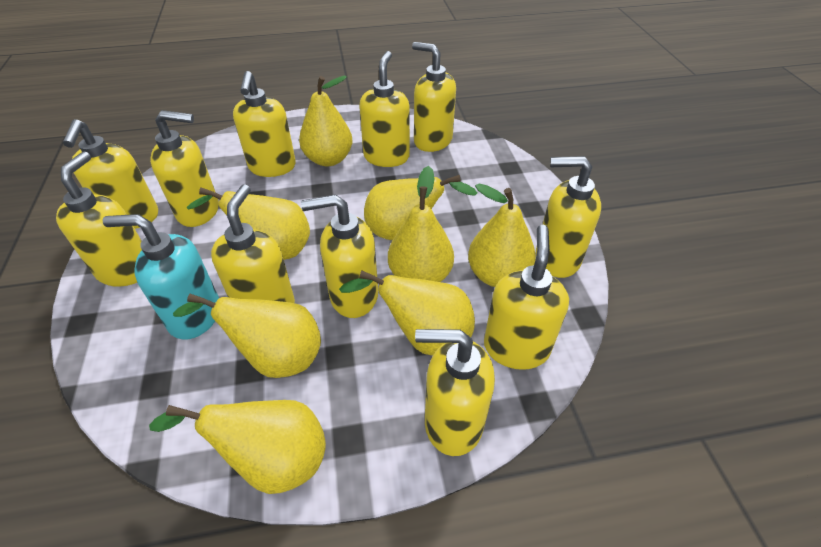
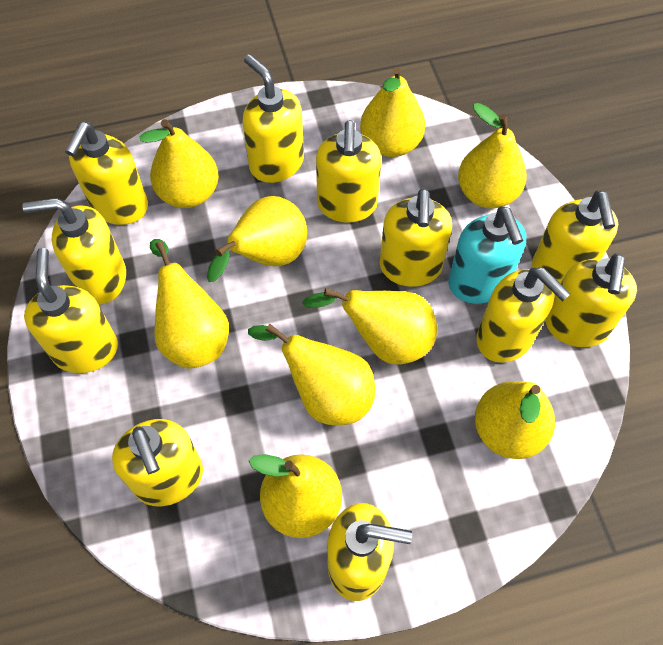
yellow pear: [149,400,326,494] [173,294,321,378] [187,187,310,260] [299,75,352,167] [339,270,475,356] [364,175,477,240] [388,166,454,282] [468,183,536,287] = 8 -> [140,119,219,208] [150,239,229,369] [207,196,307,282] [248,324,375,425] [249,454,342,538] [302,288,437,365] [360,67,425,157] [458,103,527,208] [475,381,555,459] = 9

